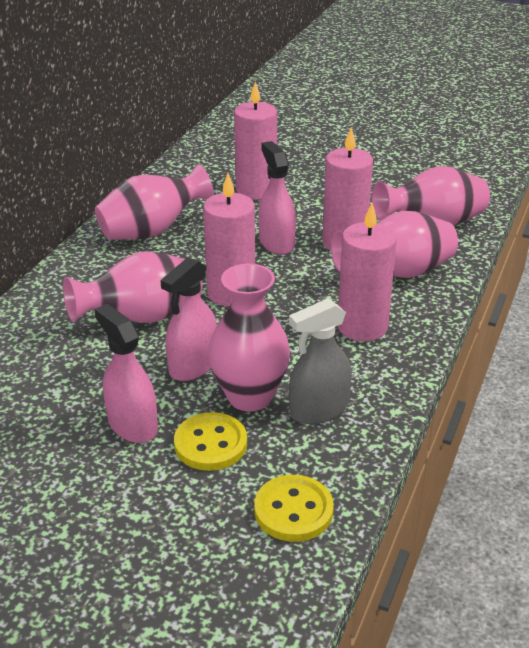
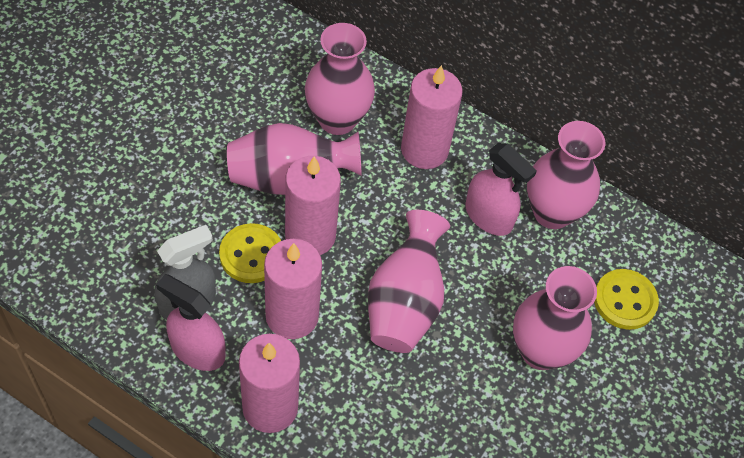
pink spray bottle: [94,304,158,443] [160,257,217,381] [259,141,296,255] = 3 -> [156,274,225,371] [465,143,537,236] = 2

